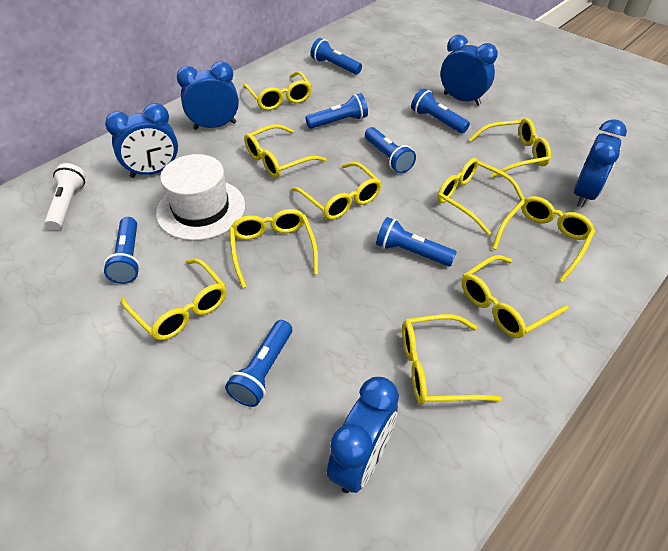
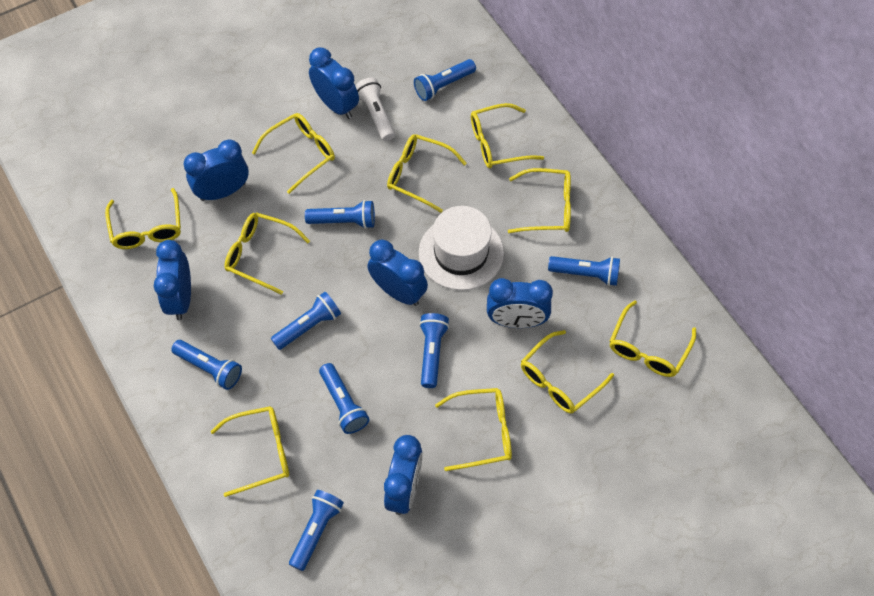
blue clock: [105,103,178,178] [177,61,239,130] [327,377,399,493] [441,35,498,106] [574,119,627,208] = 5 -> [154,240,191,320] [184,139,249,201] [309,48,359,119] [367,240,428,306] [384,435,423,515] [487,278,553,328] = 6
blue flashlight: [104,217,140,284] [225,320,292,407] [306,93,368,129] [311,38,362,75] [365,127,416,173] [376,217,457,266] [411,88,470,133] = 7 -> [171,340,242,390] [271,292,341,350] [289,490,344,571] [305,200,375,229] [319,363,370,434] [414,59,476,101] [419,313,449,388] [548,256,620,286] = 8

